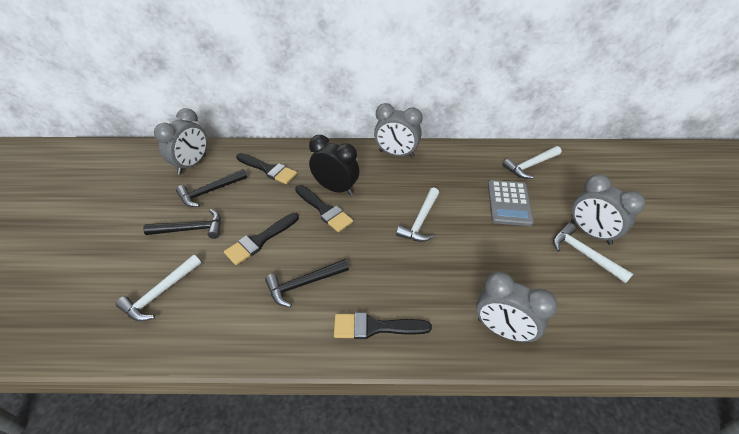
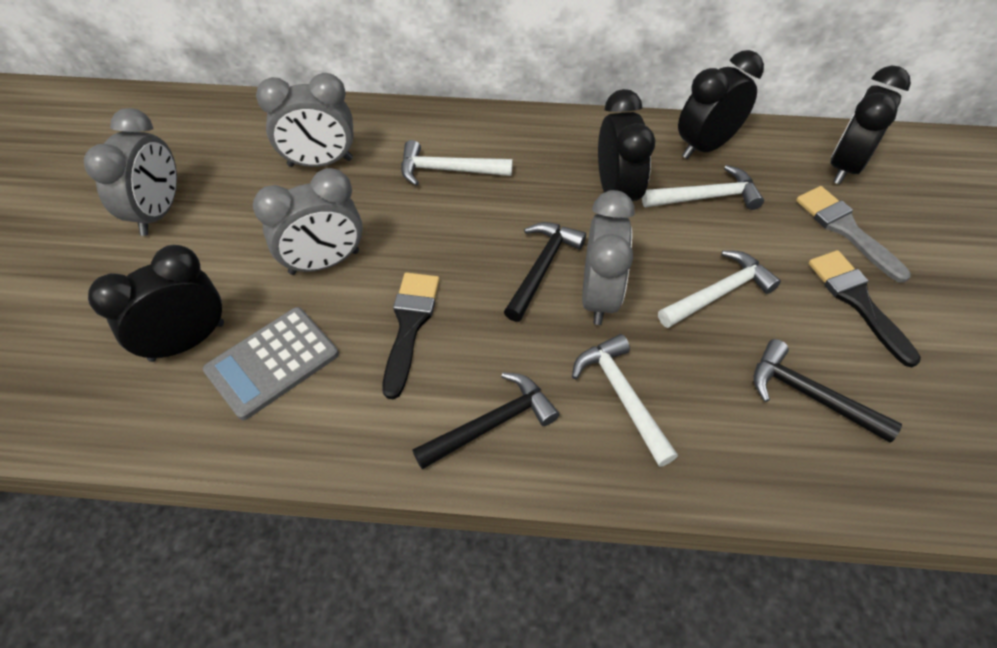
black brush: [224,213,299,265] [236,153,297,184] [295,185,353,232] [334,313,432,339] = 4 -> [382,272,440,399] [808,250,921,367] = 2
black clock: [309,135,359,195] = 1 -> [88,245,224,362] [598,89,655,201] [678,50,764,159] [830,65,911,184] = 4
grey brush: none = 0 -> [796,186,911,283] = 1

